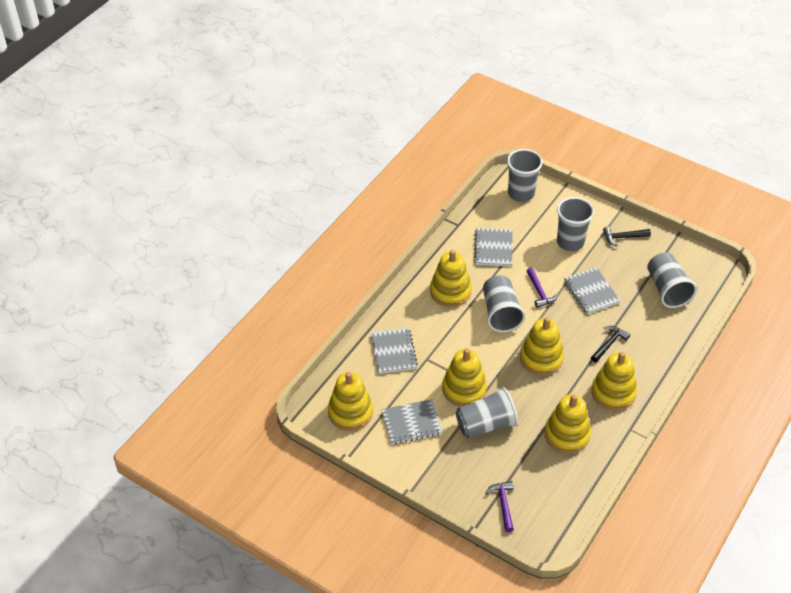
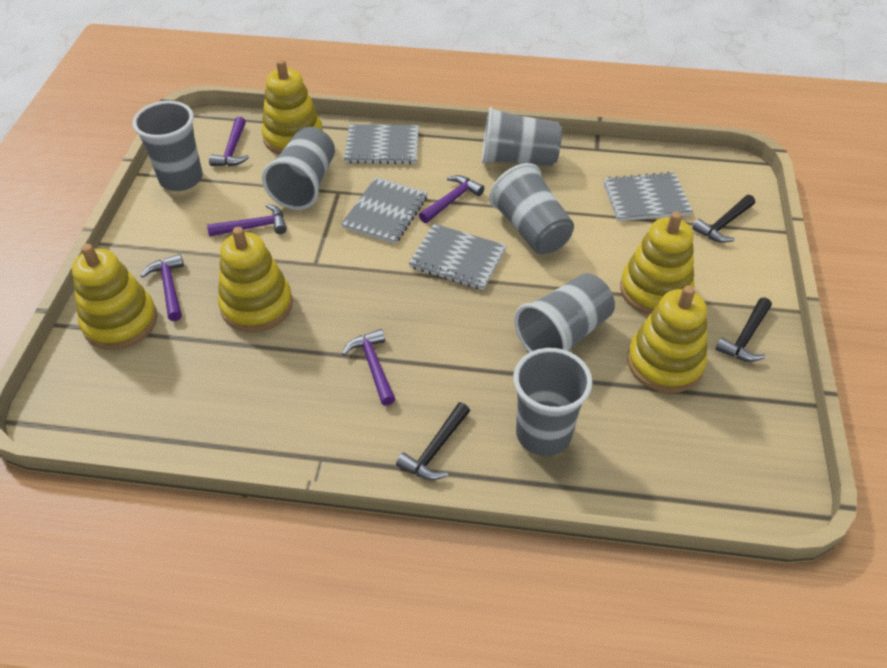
black hammer: [591,326,630,363] [603,227,651,247] = 2 -> [396,402,470,480] [692,195,755,243] [715,297,772,362] = 3
grey cup: [456,387,518,438] [483,275,525,332] [507,149,543,202] [557,197,594,251] [647,253,697,308] = 5 -> [132,101,203,191] [262,127,335,210] [482,107,562,166] [489,163,574,254] [513,348,593,456] [514,273,615,353] = 6
purple hammer: [486,481,514,532] [527,268,558,308] = 2 -> [141,254,184,321] [207,204,287,237] [209,117,249,166] [342,329,395,406] [419,175,484,223] = 5
yellow stacking toy: [328,372,373,431] [430,250,472,307] [442,348,487,407] [520,317,564,376] [544,394,591,453] [591,352,637,411] = 6 -> [72,244,157,350] [218,227,293,332] [262,59,323,155] [620,212,694,315] [627,285,707,393] = 5

